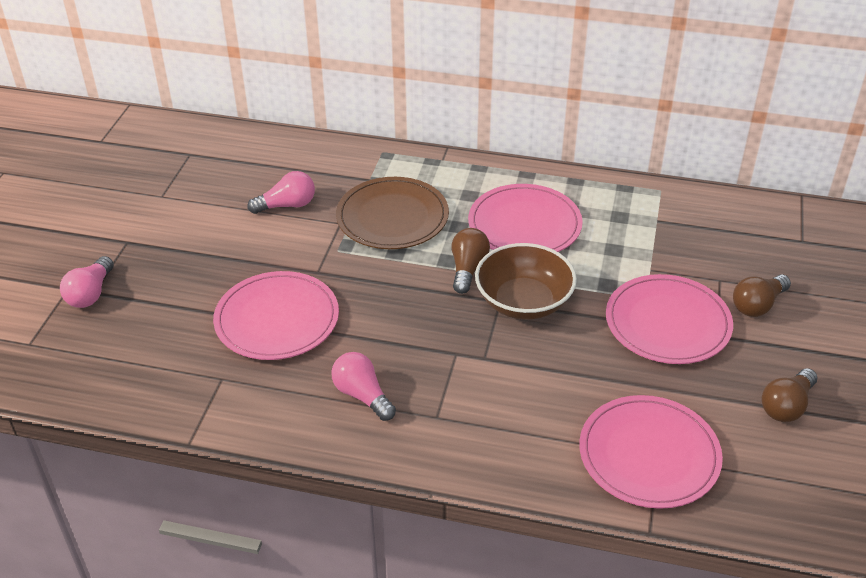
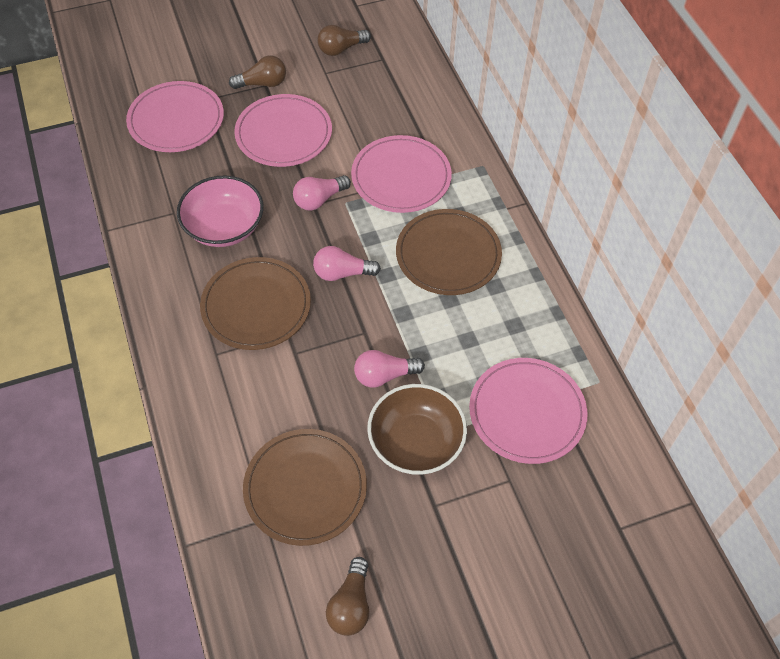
brown plate: [336,177,449,249] = 1 -> [200,257,311,350] [243,429,367,546] [396,209,502,295] = 3
pink bowl: none = 0 -> [177,175,263,247] = 1

